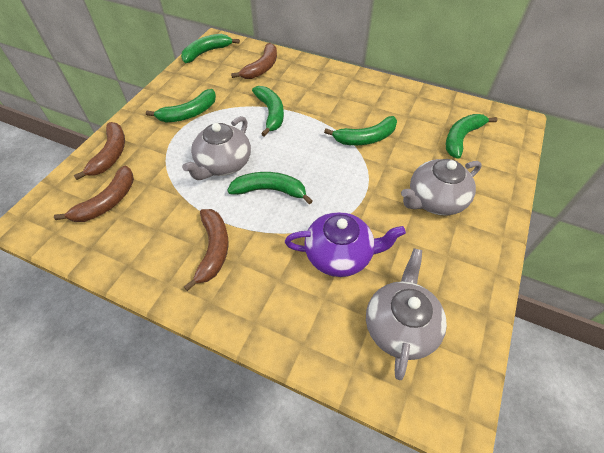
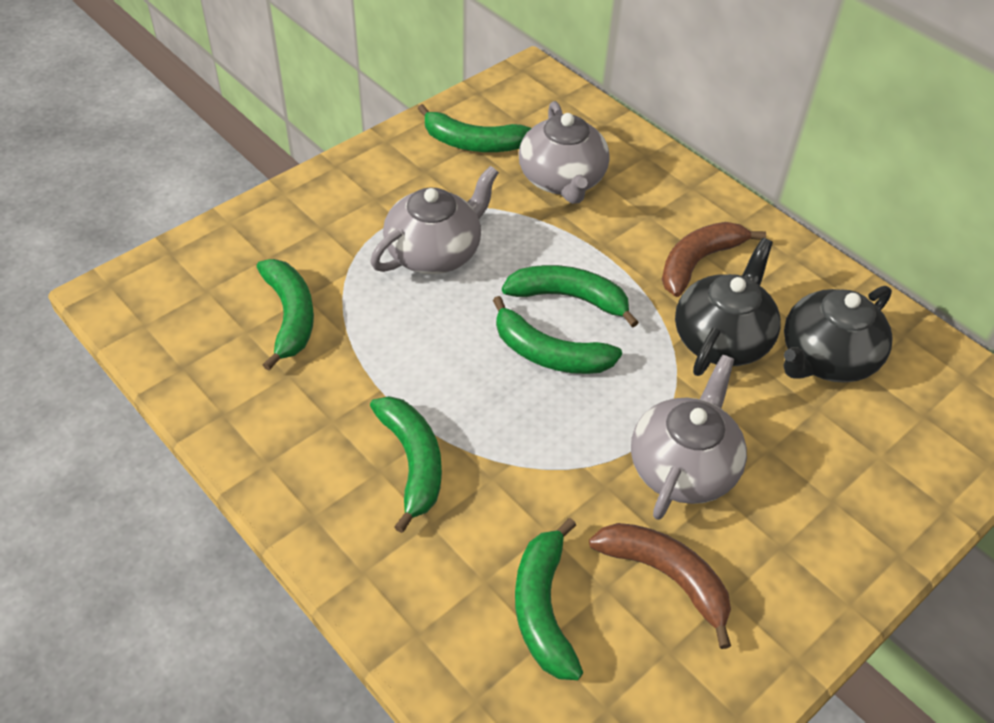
black teapot: none = 0 -> [675,238,781,376] [784,286,892,383] = 2
brown banana: [54,166,134,222] [74,122,125,180] [184,209,229,291] [231,43,277,79] = 4 -> [589,523,731,649] [662,222,766,297] = 2
purple teapot: [285,212,406,277] = 1 -> none = 0

